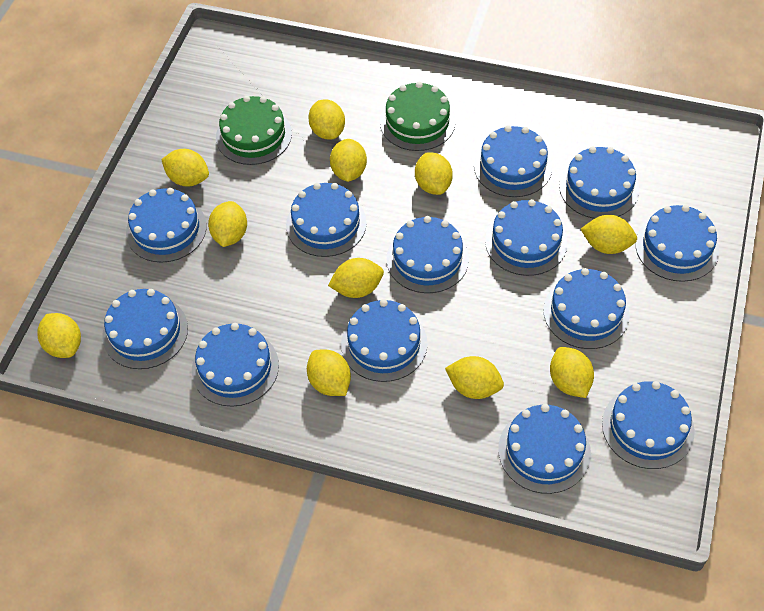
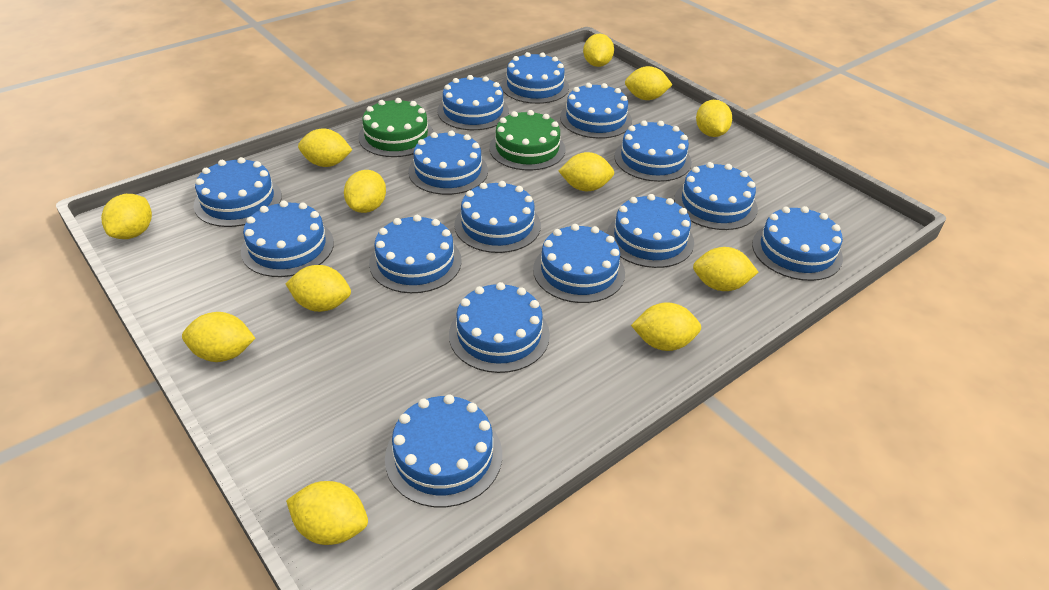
blue cake: [102,289,188,369] [126,188,207,263] [192,323,279,407] [286,183,367,257] [341,299,428,382] [387,216,469,293] [474,125,552,197] [485,199,567,276] [498,404,591,494] [543,268,630,349] [559,147,639,219] [602,381,695,469] [636,205,719,282] = 13 -> [193,157,282,227] [241,200,334,277] [369,215,462,293] [385,394,502,507] [408,130,488,195] [437,75,509,130] [449,282,550,373] [454,181,541,253] [501,52,569,104] [533,224,625,303] [560,83,632,139] [607,194,694,268] [614,120,692,182] [674,162,758,230] [752,206,843,281] = 15
yellow lemon: [37,313,81,358] [161,149,209,187] [208,201,247,247] [307,349,351,396] [308,99,345,140] [328,258,384,298] [330,139,367,182] [415,152,453,195] [445,356,504,399] [550,347,594,398] [581,215,637,254] = 11 -> [101,194,152,239] [182,312,255,362] [285,265,351,312] [286,481,368,545] [298,128,352,167] [344,170,386,213] [559,152,614,191] [583,34,614,67] [625,66,673,100] [631,302,701,351] [693,247,758,291] [696,100,732,137] = 12

